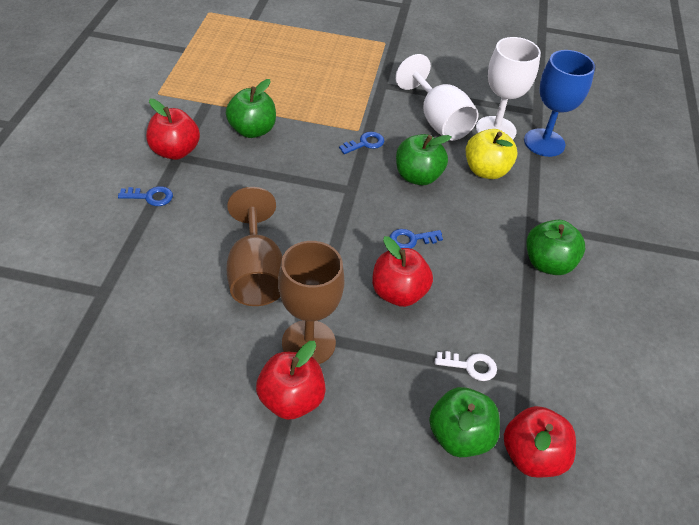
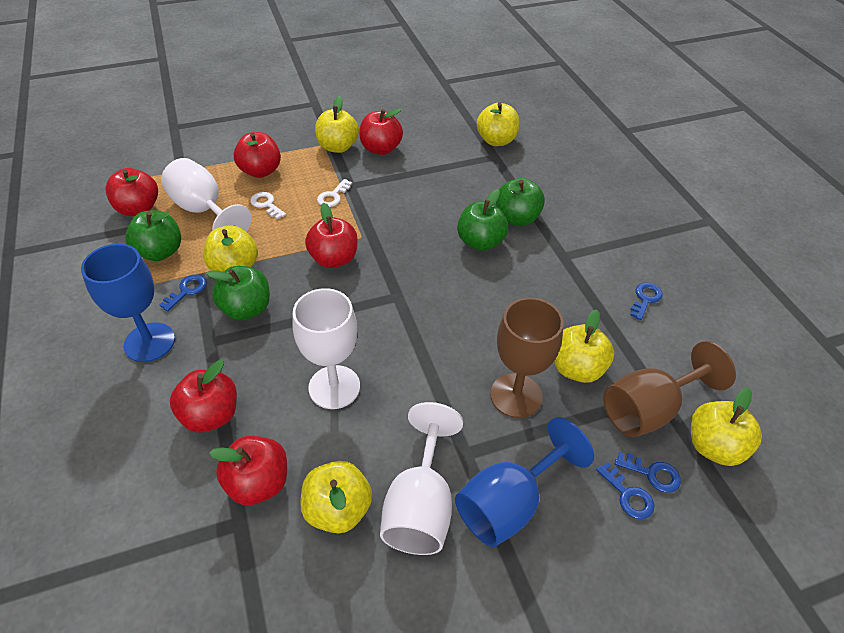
blue goblet: [524,50,595,157] = 1 -> [81,244,175,362] [455,417,594,547] = 2
blue key: [118,186,173,206] [339,132,384,154] [390,229,443,249] = 3 -> [160,275,207,312] [596,462,654,519] [615,452,681,493] [630,283,663,320] = 4
red apple: [146,99,200,160] [256,341,326,420] [372,236,433,307] [504,406,576,477] = 4 -> [105,168,158,216] [170,360,237,433] [209,436,287,505] [234,132,281,178] [305,203,358,268] [359,108,403,155] = 6
white goblet: [395,54,478,141] [476,37,541,140] = 2 -> [161,158,252,232] [293,288,360,409] [380,402,463,555] = 3
white key: [435,351,497,381] = 1 -> [250,192,286,219] [317,179,352,207] = 2
yellow apple: [466,129,518,179] = 1 -> [203,225,258,272] [300,461,372,533] [315,96,359,153] [477,103,520,146] [554,309,614,383] [691,388,762,466] = 6

